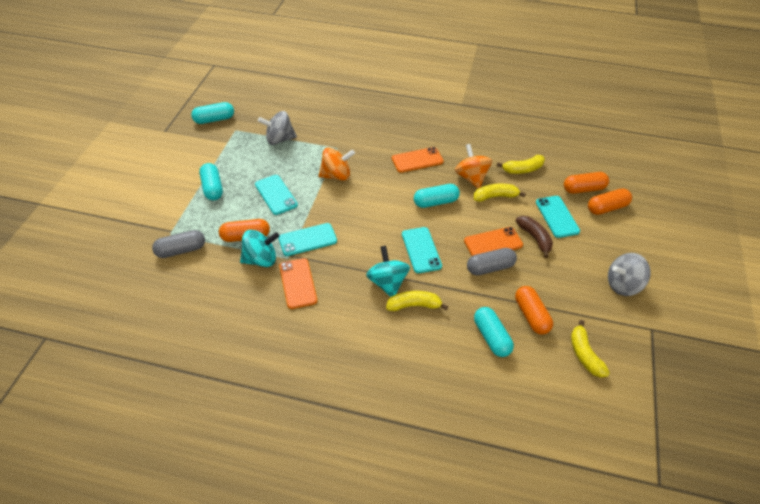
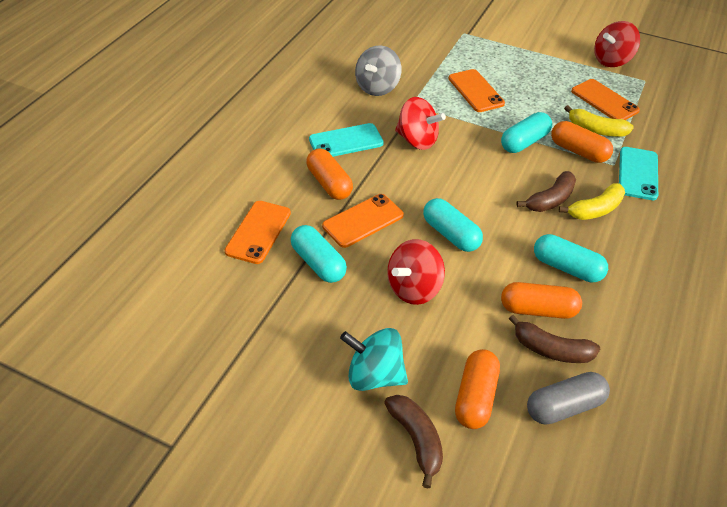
brown banana: [516,216,553,258] = 1 -> [384,395,443,489] [509,315,600,363] [516,171,576,212] = 3
grey capsule: [152,230,205,258] [467,248,517,275] = 2 -> [527,372,610,425] = 1
grey spinning top: [258,111,297,145] [608,253,651,296] = 2 -> [355,45,402,96] = 1
orange phone: [279,258,317,309] [392,147,444,173] [464,227,523,256] = 3 -> [224,201,291,264] [322,194,404,248] [449,69,505,112] [571,79,640,120] = 4
orange spinning top: [318,148,355,181] [455,144,492,189] = 2 -> none = 0
red spinning top: none = 0 -> [387,239,445,305] [395,97,446,150] [594,21,640,67] = 3
turquoise phone: [255,175,298,215] [279,223,337,256] [402,227,442,273] [536,196,580,238] = 4 -> [309,123,384,157] [619,147,658,200] = 2
turquoise spinning top: [240,230,279,267] [366,246,410,297] = 2 -> [340,328,408,391] = 1
yellow banana: [386,291,448,311] [474,184,526,202] [497,155,545,174] [571,320,610,377] = 4 -> [559,183,625,220] [564,105,634,137] = 2

